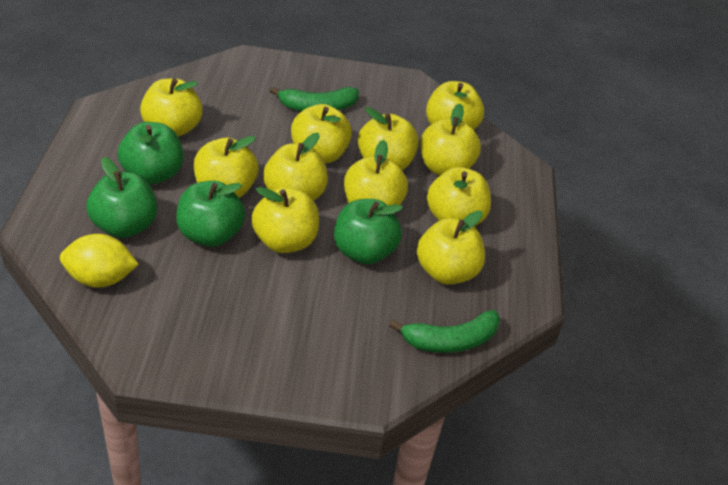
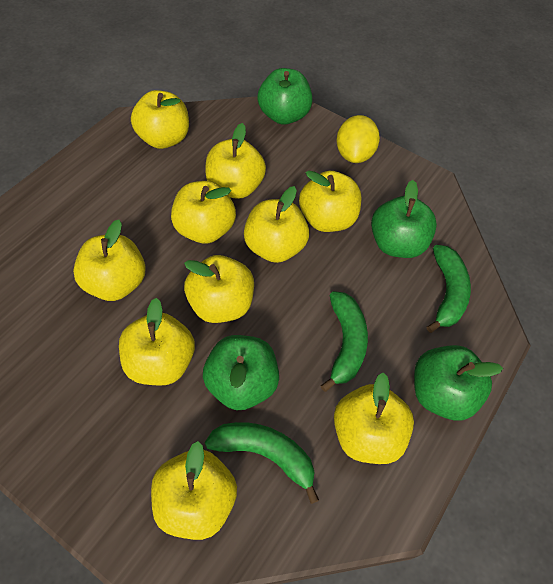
green banana: [270,87,359,111] [389,310,500,353] = 2 -> [205,422,319,504] [321,291,368,392] [427,245,471,333] = 3
yellow apple: [140,78,202,137] [194,136,259,198] [251,187,319,253] [263,133,328,201] [291,104,352,164] [344,140,408,205] [358,107,419,170] [417,211,485,285] [420,104,481,176] [426,81,484,130] [427,167,491,226] = 11 -> [73,220,146,301] [119,298,195,386] [131,90,189,149] [151,441,237,540] [171,181,236,244] [184,255,254,323] [205,123,266,199] [244,186,309,263] [299,170,361,232] [334,373,414,464] = 10

